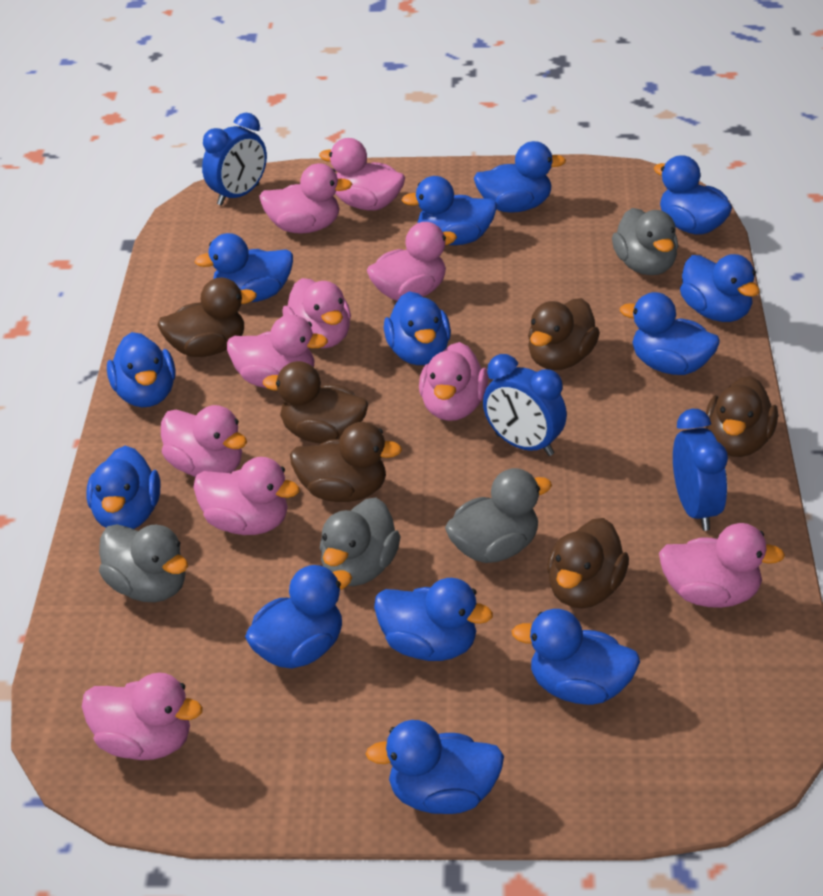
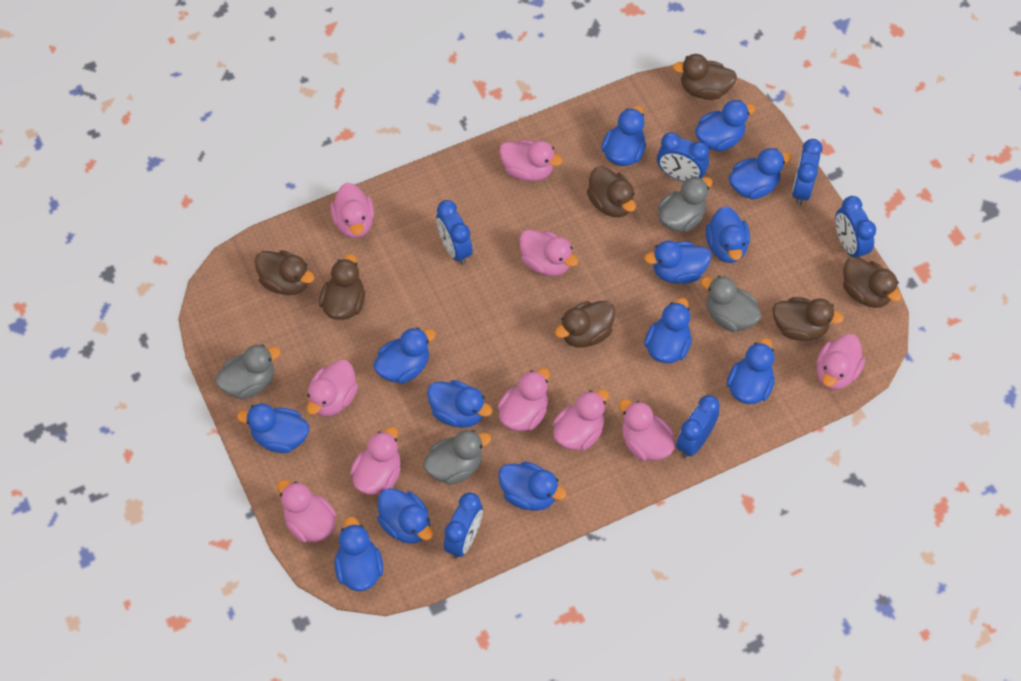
blue clock: [202,113,267,206] [483,354,567,456] [673,409,728,531] = 3 -> [436,200,472,265] [444,492,483,558] [657,132,709,182] [676,395,720,458] [792,139,823,205] [835,196,876,258] = 6
brown duck: [157,278,257,357] [263,361,368,443] [290,422,402,502] [528,298,600,370] [547,518,629,608] [706,376,778,457] = 6 -> [255,250,315,295] [319,254,365,320] [555,301,615,348] [587,166,636,218] [673,54,737,100] [773,297,844,341] [843,257,902,308] = 7

